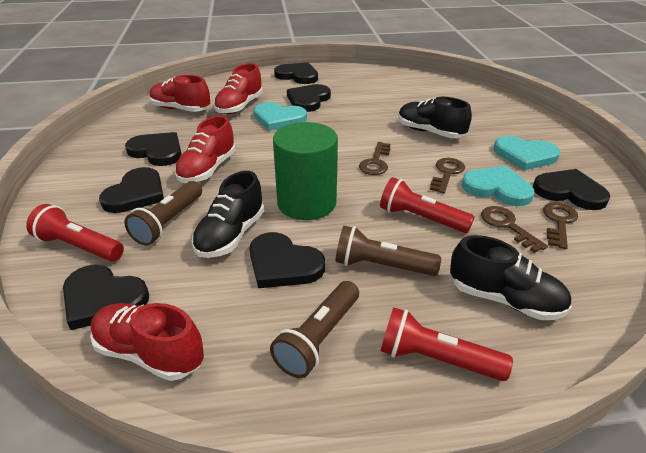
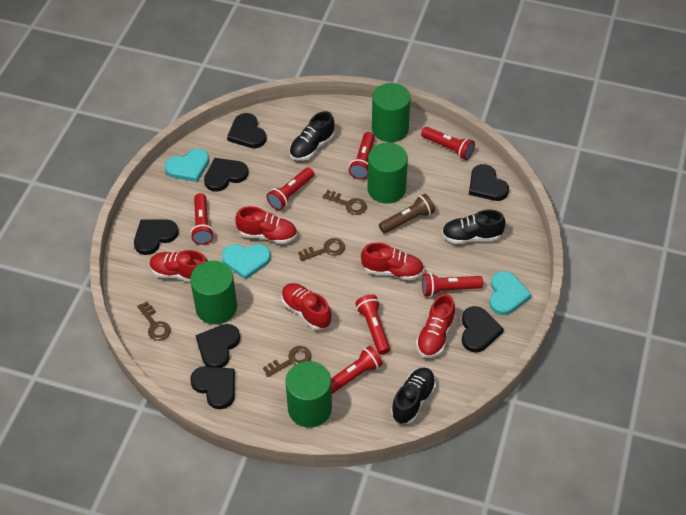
brown flashlight: [124,181,202,245] [270,281,359,378] [335,226,441,276] = 3 -> [379,194,435,233] = 1
green cylinder: [273,122,338,220] = 1 -> [190,261,237,325] [286,361,332,428] [368,143,408,204] [372,83,411,142] = 4
red flashlight: [26,204,124,261] [380,177,475,233] [381,307,513,381] = 3 -> [190,193,214,245] [267,167,314,210] [331,346,383,394] [349,132,375,179] [356,294,390,355] [421,127,475,160] [422,273,483,297] = 7
red shoe: [90,303,204,381] [150,75,210,112] [174,116,236,183] [214,63,263,114] = 4 -> [150,250,208,282] [235,206,297,244] [281,283,331,330] [361,242,424,280] [416,294,456,358] = 5

